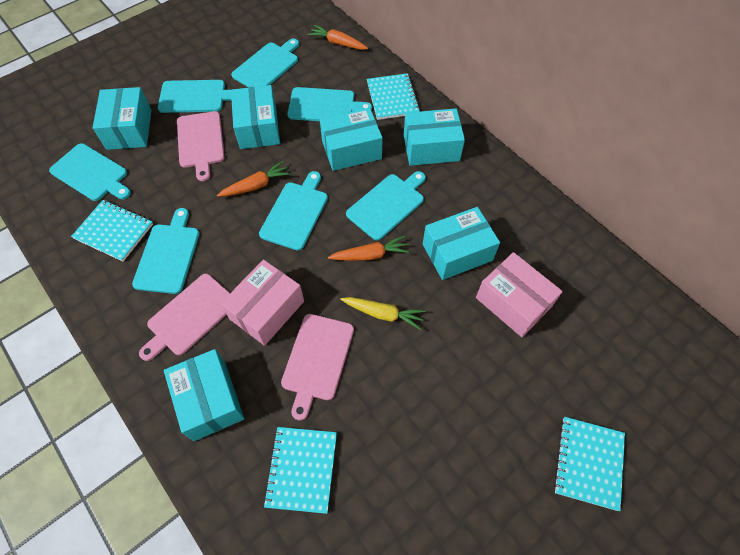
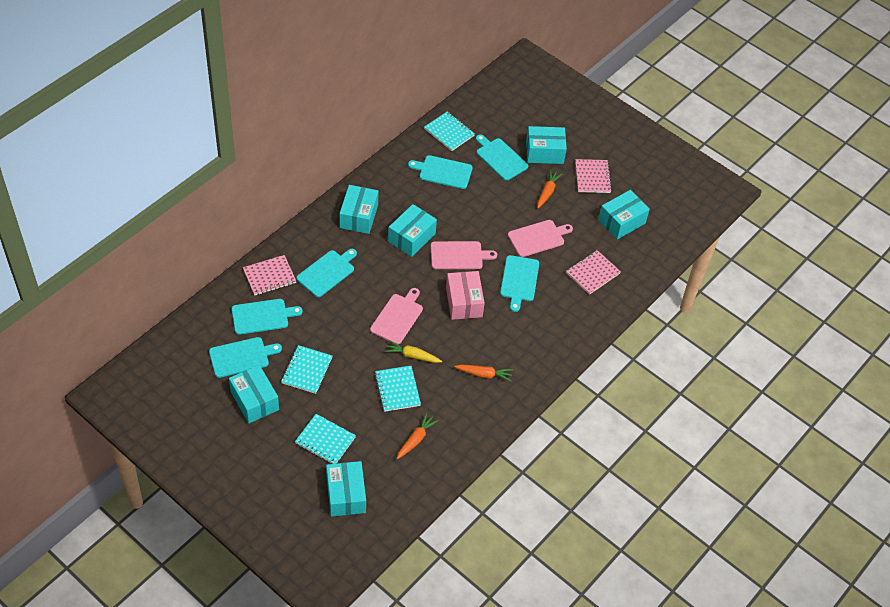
pink box: [221,259,304,346] [476,252,563,337] = 2 -> [446,271,485,320] = 1
pink notebook: none = 0 -> [243,255,296,296] [566,250,621,295] [575,159,612,193] = 3
turquoise cutting board: [49,143,131,201] [132,208,200,294] [158,80,232,113] [231,38,299,87] [259,171,328,250] [287,87,372,121] [346,171,426,240] = 7 -> [209,337,282,378] [232,299,303,335] [296,249,357,297] [408,155,473,189] [476,134,528,181] [500,255,539,312] = 6

